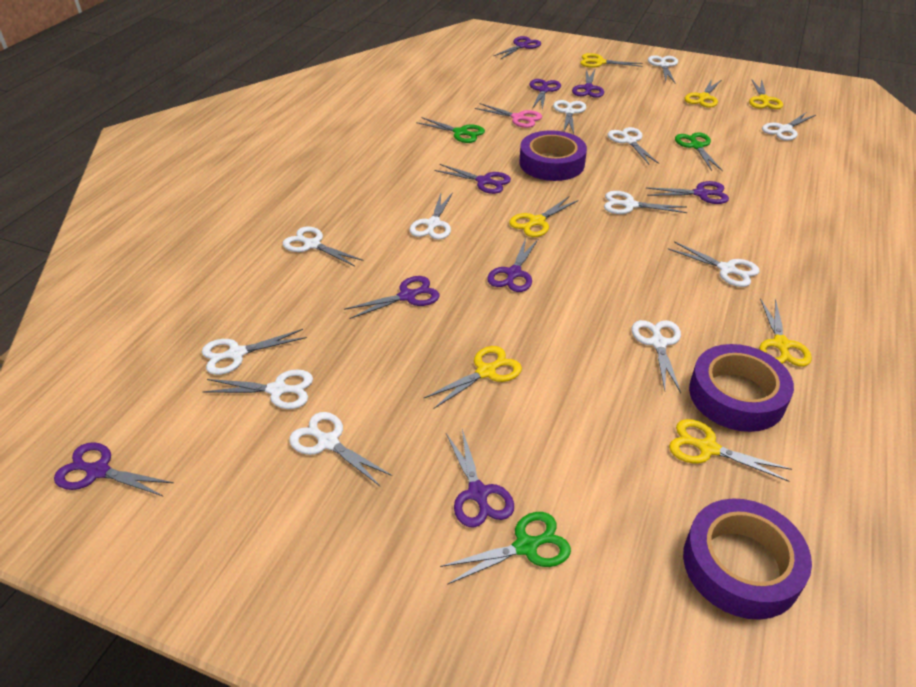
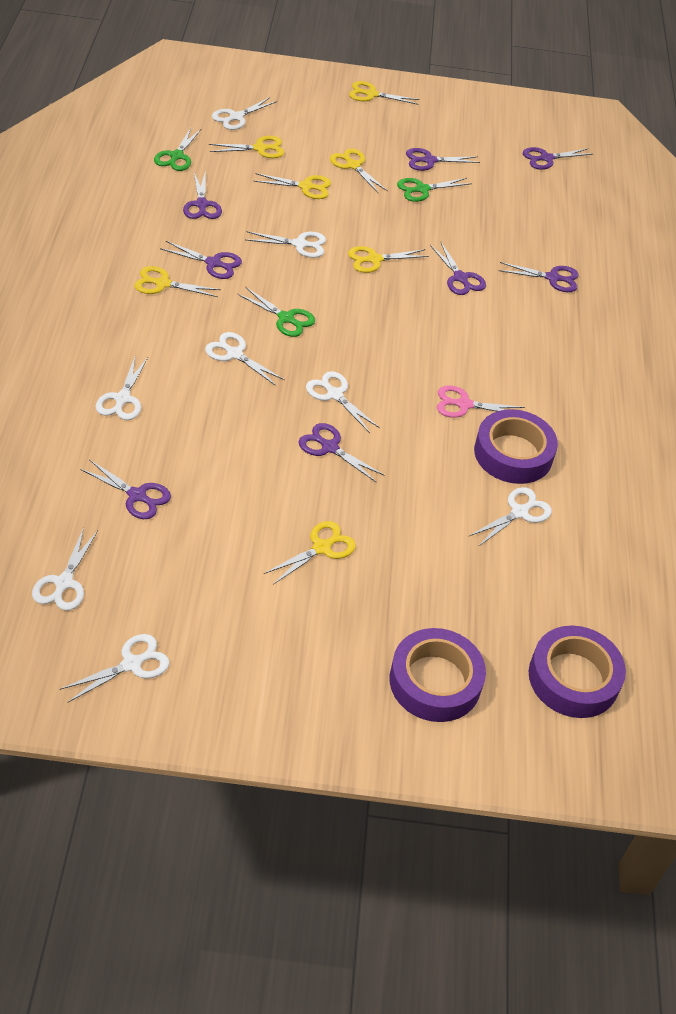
purple scissors: [54,442,174,497] [344,276,440,319] [434,164,511,194] [446,429,514,528] [487,238,539,292] [494,36,541,60] [530,79,561,110] [572,70,604,98] [646,181,729,204] = 9 -> [80,459,171,519] [160,241,242,279] [183,172,222,219] [298,423,385,483] [406,148,480,171] [430,243,486,295] [499,262,579,292] [523,147,593,170] = 8
white scissors: [202,329,307,375] [203,369,313,409] [283,226,363,266] [289,412,393,486] [409,192,453,240] [553,100,586,134] [604,191,688,214] [608,127,659,164] [632,320,681,393] [648,55,678,83] [668,241,760,287] [762,112,816,141] = 12 -> [32,528,98,611] [60,634,170,703] [96,357,148,420] [205,332,285,386] [212,97,277,130] [246,231,326,258] [306,371,380,433] [469,487,552,547] = 8

